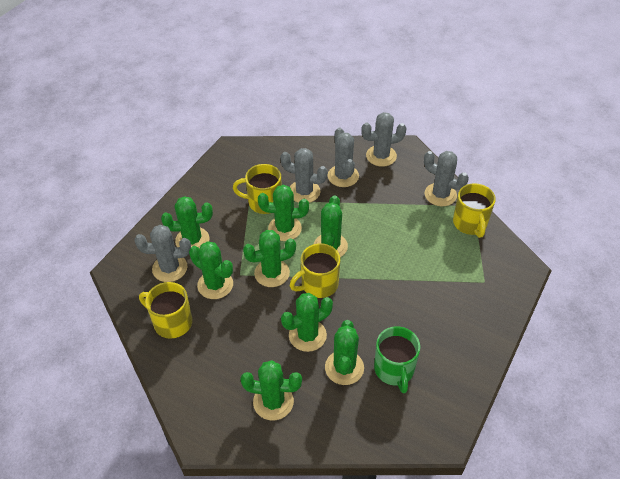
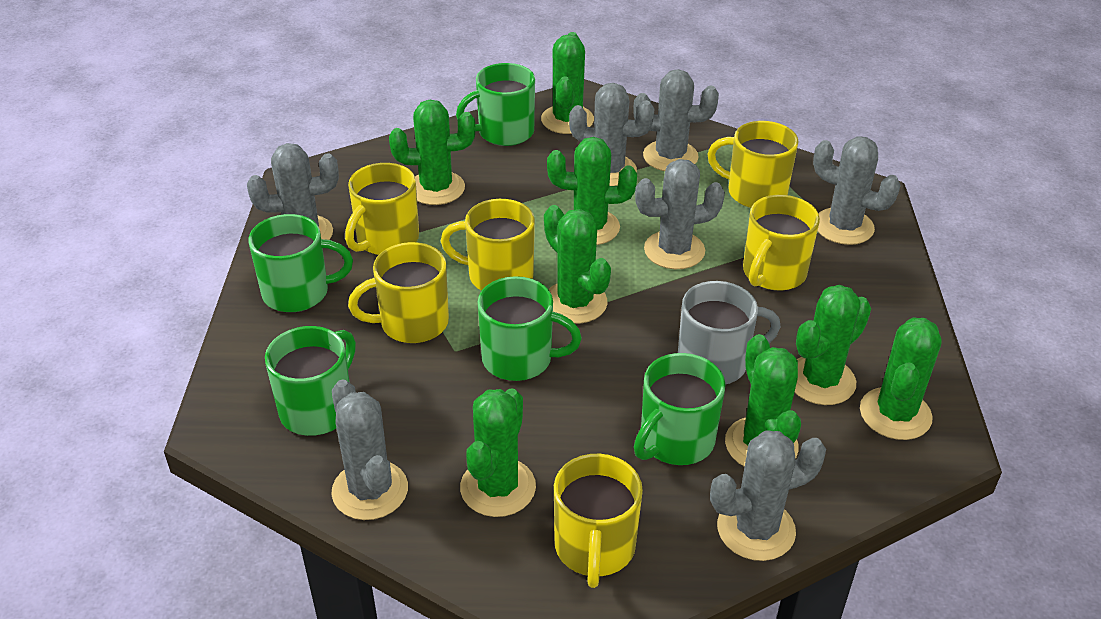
green mug: [374,326,420,393] = 1 -> [248,214,353,312] [265,326,356,436] [456,63,535,146] [478,276,582,381] [634,353,726,465] = 5
grey cactus: [135,225,191,282] [280,148,328,203] [328,127,359,187] [361,112,407,167] [424,151,469,206] = 5 -> [247,143,339,240] [331,380,408,520] [569,83,655,186] [633,69,719,171] [635,159,725,269] [710,430,826,561] [813,137,901,245] = 7
grey mug: none = 0 -> [678,281,781,384] = 1
yellow mug: [139,282,192,339] [233,164,281,214] [290,243,340,298] [453,183,496,238] = 4 -> [345,163,419,255] [348,242,449,343] [441,199,535,291] [554,454,643,588] [708,121,798,208] [743,195,820,291] = 6

